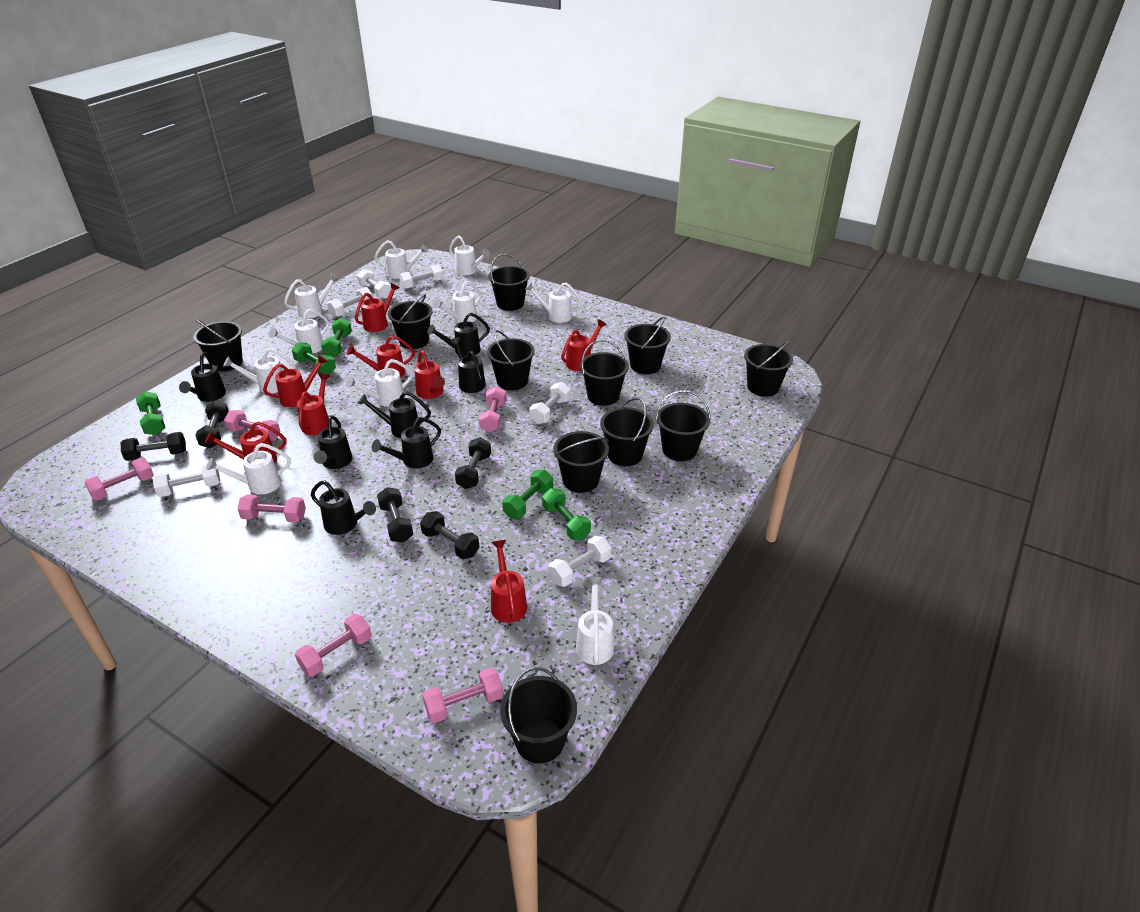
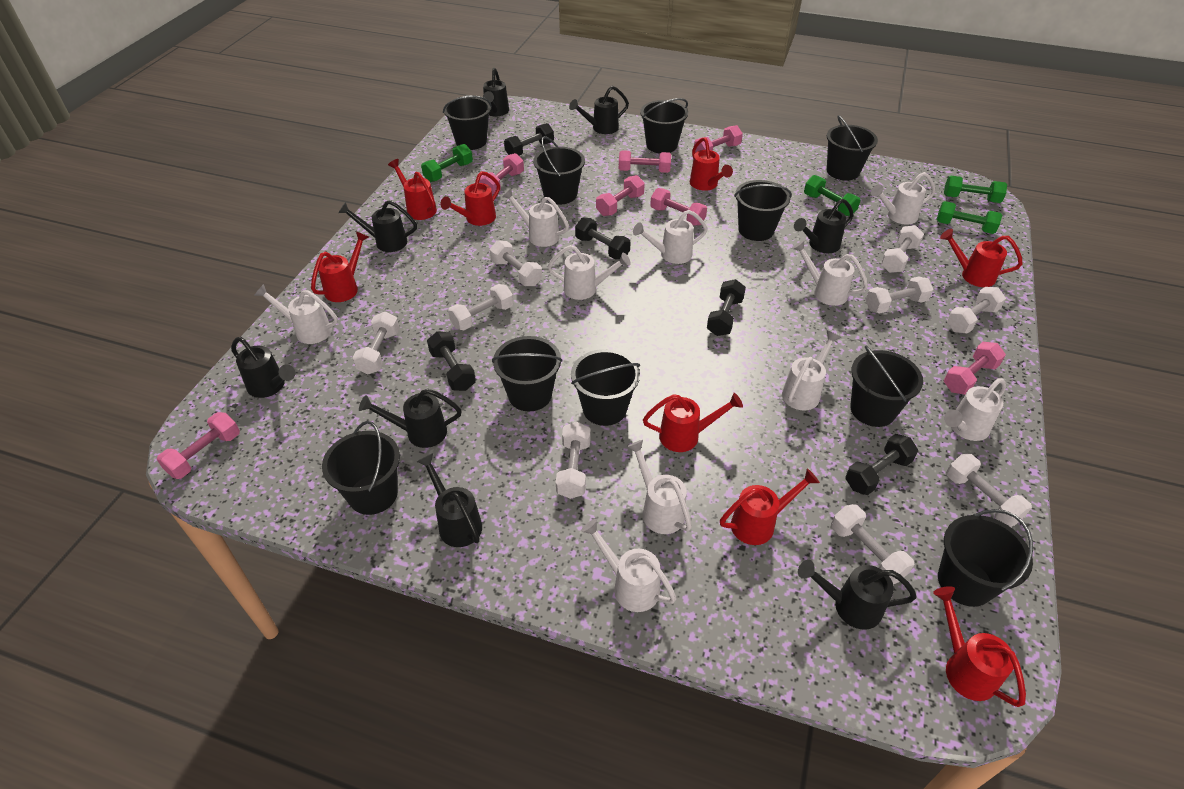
black bucket: [193,319,243,372] [388,294,433,349] [487,330,535,390] [488,254,530,311] [500,667,577,764] [554,431,609,493] [580,340,629,406] [600,398,654,466] [624,317,671,374] [656,390,711,461] [744,340,793,397] = 11 -> [322,421,400,515] [443,95,492,150] [492,336,562,411] [533,136,585,205] [571,349,640,426] [640,98,688,154] [734,180,792,241] [827,115,878,181] [850,346,923,427] [938,509,1033,607] = 10
black watering can: [179,353,226,402] [311,480,376,535] [314,415,353,469] [358,391,431,438] [372,417,441,469] [427,313,490,357] [450,337,486,393] = 7 -> [231,337,295,398] [338,200,417,252] [359,389,462,448] [417,453,482,547] [483,68,509,117] [569,86,629,134] [794,199,854,253] [798,560,917,630] = 8
green dumbbell: [136,391,165,435] [292,342,336,375] [321,318,352,357] [502,470,553,519] [542,488,591,540] = 5 -> [421,144,473,182] [804,175,860,216] [936,201,1002,234] [944,176,1007,203] = 4
pink dumbbell: [84,458,154,500] [224,410,281,442] [237,494,306,522] [295,614,372,677] [422,668,503,723] [479,386,506,433] = 6 -> [157,412,240,479] [479,153,524,195] [596,175,645,216] [619,150,671,173] [650,188,707,226] [694,125,743,153] [944,342,1006,395] = 7
white dumbbell: [152,464,220,497] [327,287,373,317] [357,269,391,299] [399,264,444,289] [530,382,571,424] [548,536,611,587] = 6 -> [353,312,400,374] [448,284,514,330] [490,240,542,286] [556,422,591,499] [831,504,914,584] [866,276,933,314] [881,225,924,273] [946,454,1032,527] [947,287,1006,334] = 9

